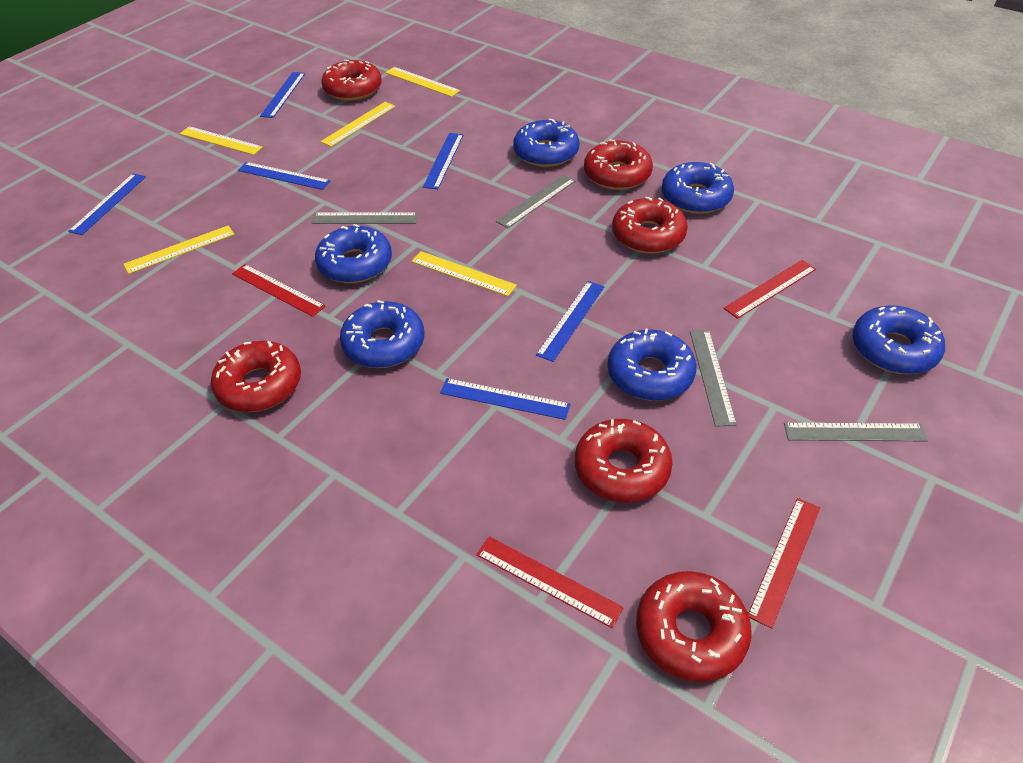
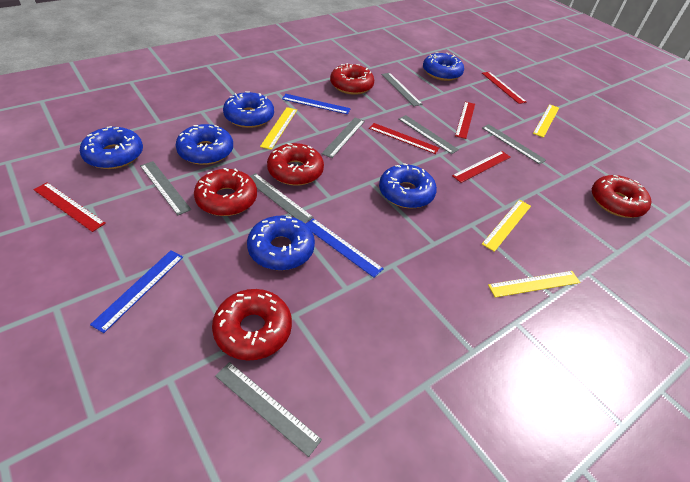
blue ruler: [68,174,146,235] [238,162,330,190] [260,72,306,118] [423,133,464,189] [440,378,571,420] [536,281,605,362] = 6 -> [90,250,183,333] [282,94,351,114] [306,218,384,278] = 3
grey ruler: [312,212,418,224] [496,174,576,228] [690,330,737,427] [784,423,928,441] = 4 -> [140,161,191,215] [215,362,322,457] [250,173,314,223] [321,118,365,158] [381,73,423,106] [399,115,459,154] [482,124,546,164] = 7
red donut: [211,341,301,412] [321,60,382,101] [575,419,673,503] [584,139,653,190] [612,197,688,254] [636,571,752,682] = 6 -> [194,168,257,216] [212,289,292,361] [267,143,324,186] [330,63,374,95] [592,175,651,218] = 5
red ruler: [232,264,326,317] [476,536,624,628] [723,260,816,319] [748,498,820,629] = 4 -> [33,182,106,232] [369,123,439,154] [452,151,511,183] [455,101,475,139] [482,72,527,104] = 5
yellow ruler: [123,225,234,274] [180,126,263,155] [321,102,395,147] [385,67,460,97] [411,251,517,296] = 5 -> [260,107,297,150] [482,200,531,252] [488,271,581,298] [533,104,559,138] = 4

